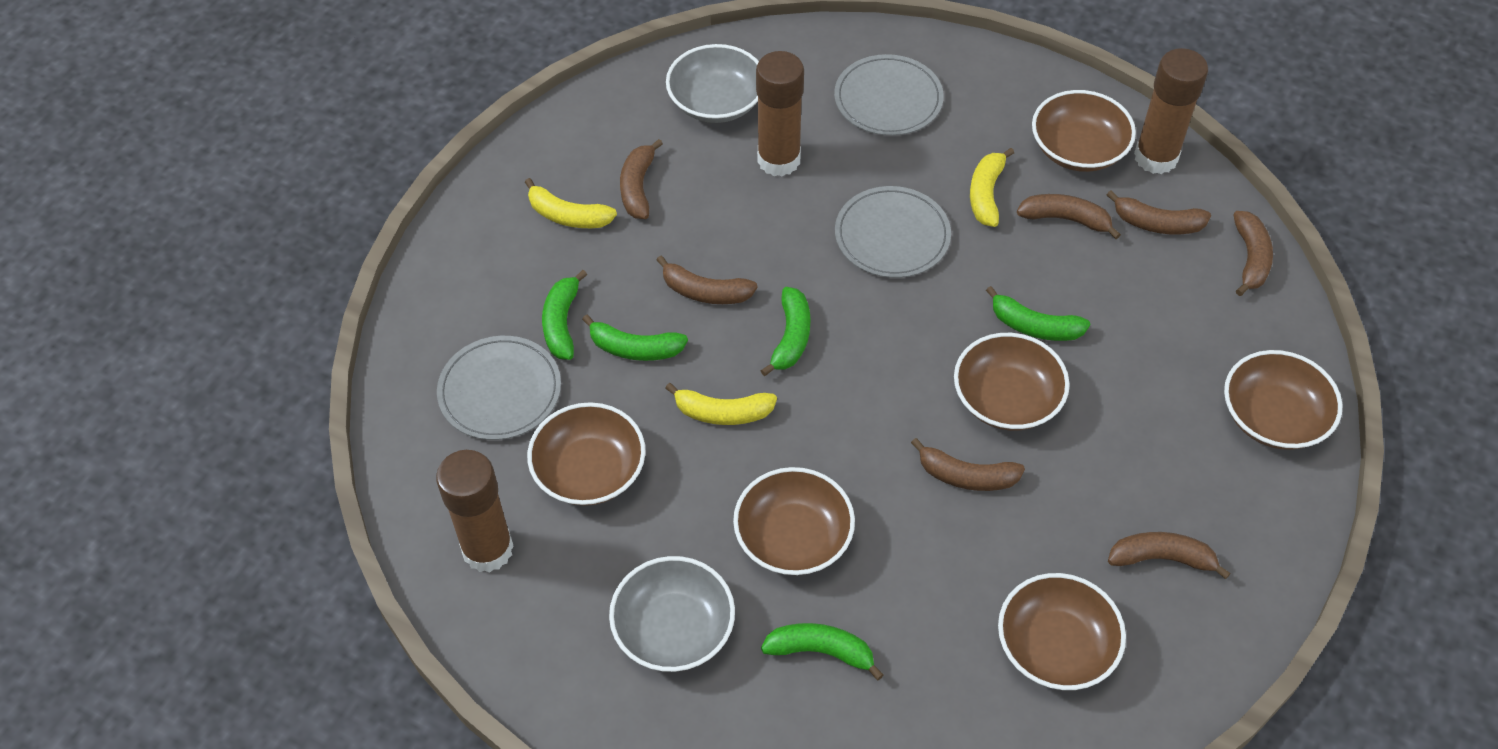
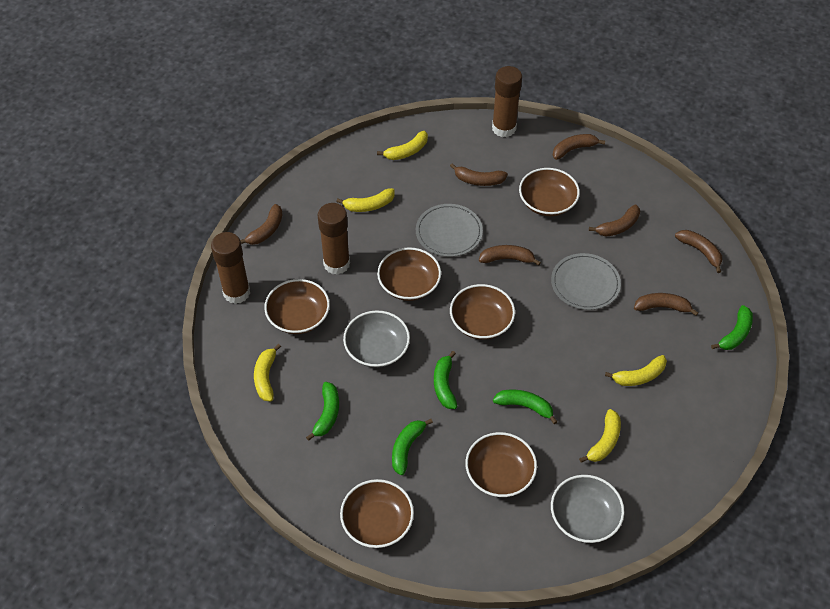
grey plate: [437,336,561,440] [834,54,944,136] [835,186,951,278] = 3 -> [416,204,483,257] [551,253,621,310] = 2
yellow banana: [525,178,617,228] [665,383,777,425] [970,148,1014,227] = 3 -> [254,344,281,402] [336,188,395,212] [377,131,428,160] [579,409,621,463] [605,355,667,386] = 5

